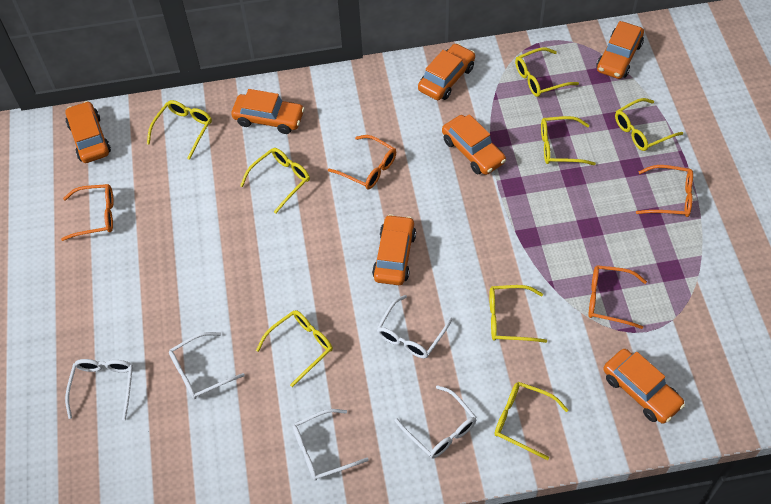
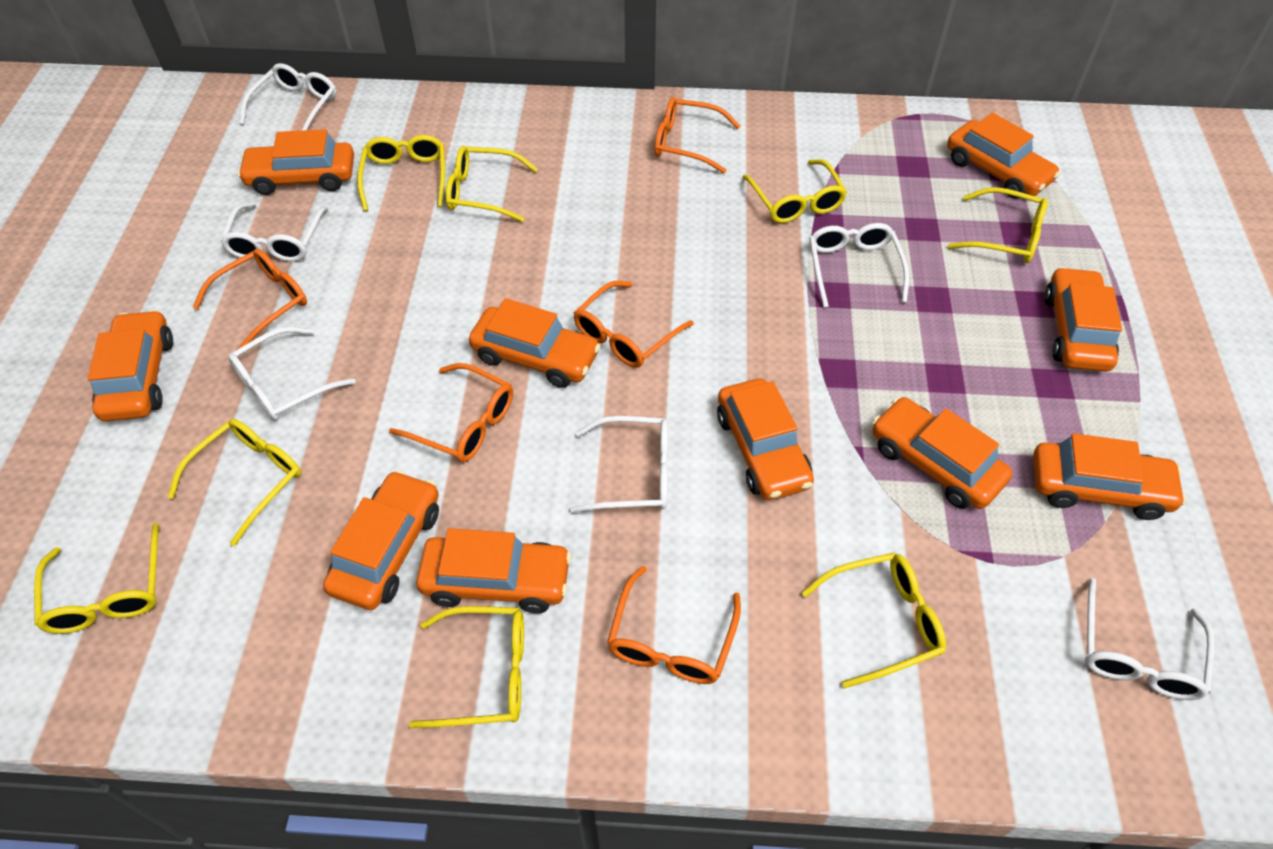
orange car: [66,101,111,163] [231,89,305,134] [372,214,416,285] [418,43,475,100] [442,114,506,175] [596,21,644,79] [603,349,685,424] = 7 -> [88,310,173,421] [237,129,354,195] [323,470,439,610] [416,528,572,613] [469,298,601,388] [717,378,814,500] [872,397,1012,509] [947,113,1060,198] [1033,433,1186,520] [1044,267,1122,372] = 10
orange glasses: [61,184,114,241] [328,135,396,190] [589,265,647,329] [636,165,693,217] = 4 -> [192,249,307,350] [389,363,513,462] [574,281,694,368] [607,566,741,684] [655,97,740,174] = 5
white glasses: [65,359,133,420] [169,332,245,399] [293,409,369,480] [377,295,452,358] [395,385,477,459] = 5 -> [220,202,328,262] [228,327,356,421] [239,63,337,131] [570,416,668,513] [809,223,909,308] [1085,578,1215,700] = 6

